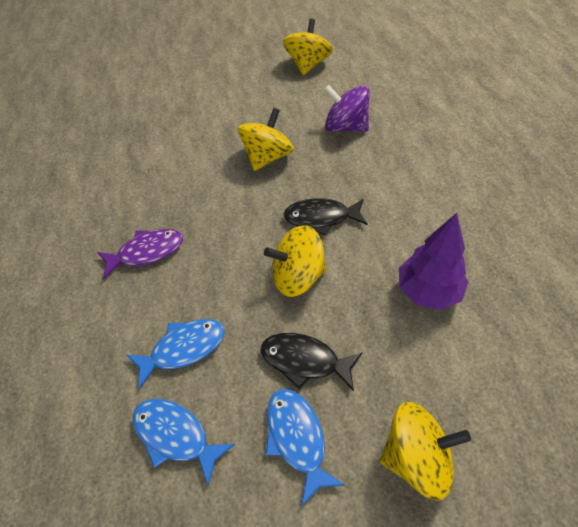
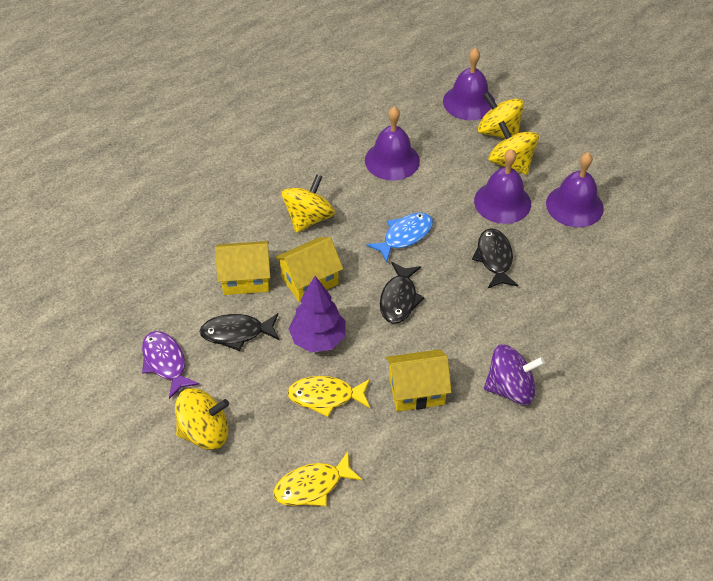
black fish: [261,333,363,391] [283,198,368,235] = 2 -> [199,313,279,351] [380,262,425,324] [472,228,518,288] = 3
blue fish: [127,319,225,389] [133,399,235,486] [266,389,345,506] = 3 -> [366,213,433,263] = 1
purple bell: none = 0 -> [365,106,420,181] [443,48,495,120] [474,149,531,224] [546,152,604,228] = 4
yellow fish: none = 0 -> [273,451,362,506] [287,376,370,417] = 2
yellow house: none = 0 -> [215,241,271,295] [275,237,343,302] [386,349,452,412] = 3

